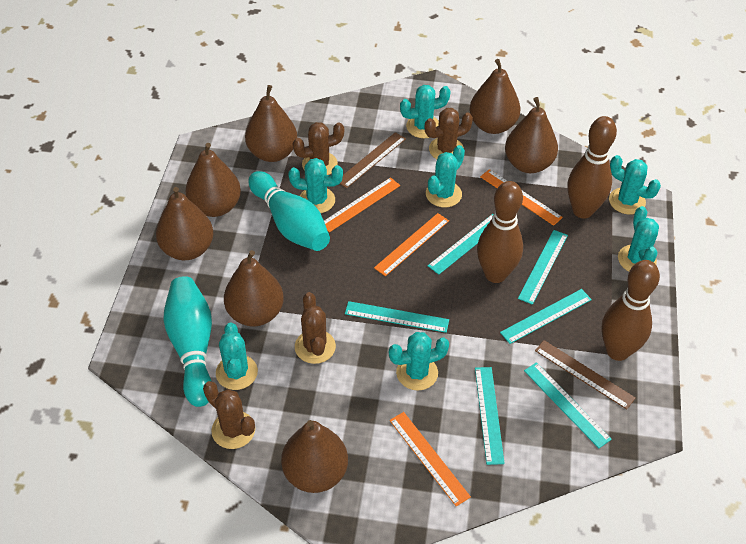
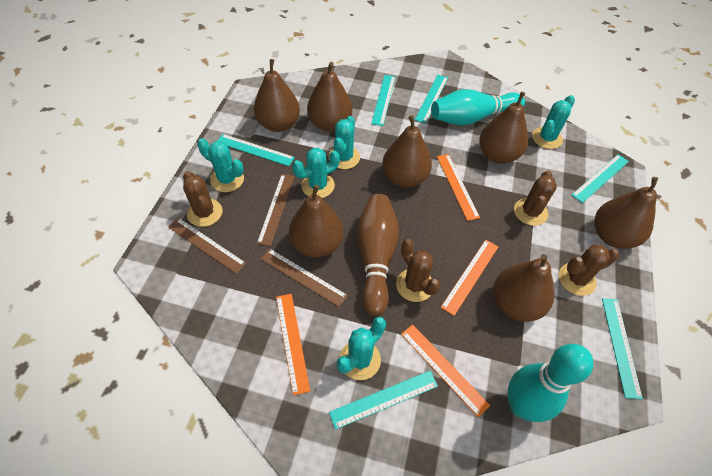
brown bowling pin: [477,181,523,283] [568,116,617,218] [601,260,660,361] = 3 -> [357,194,399,316] = 1
brown ruler: [340,132,406,188] [535,340,636,409] = 2 -> [168,218,247,274] [257,174,295,246] [261,249,348,307] = 3
turquoise cactus: [216,322,258,390] [288,158,343,213] [389,332,449,391] [400,85,451,138] [426,145,465,207] [609,155,661,215] [618,206,659,271] = 7 -> [197,138,244,192] [292,148,340,198] [328,116,360,169] [337,317,386,380] [532,95,575,149] = 5

